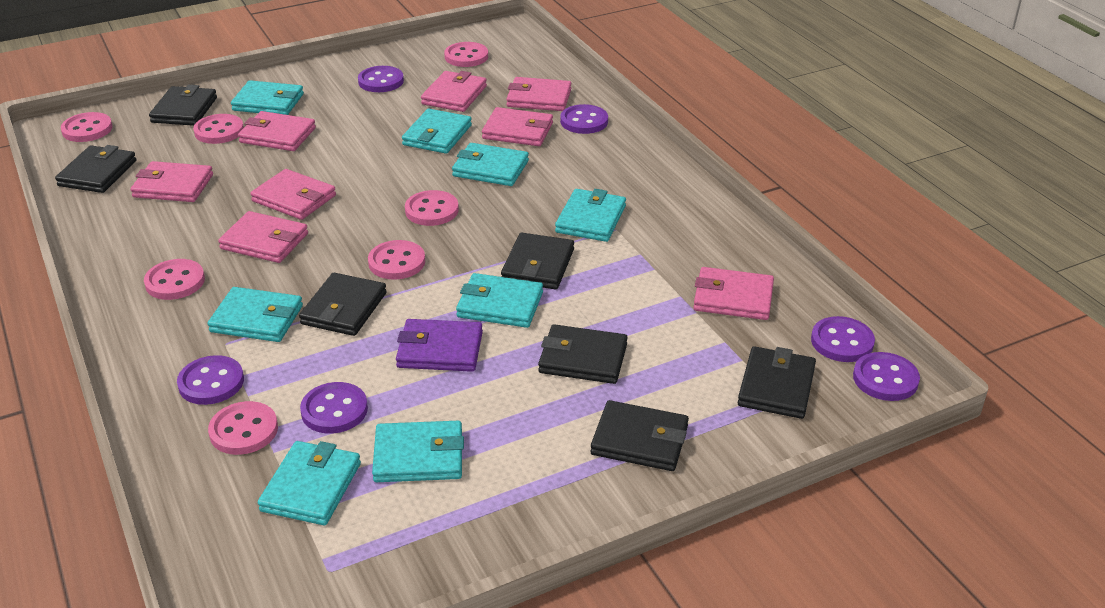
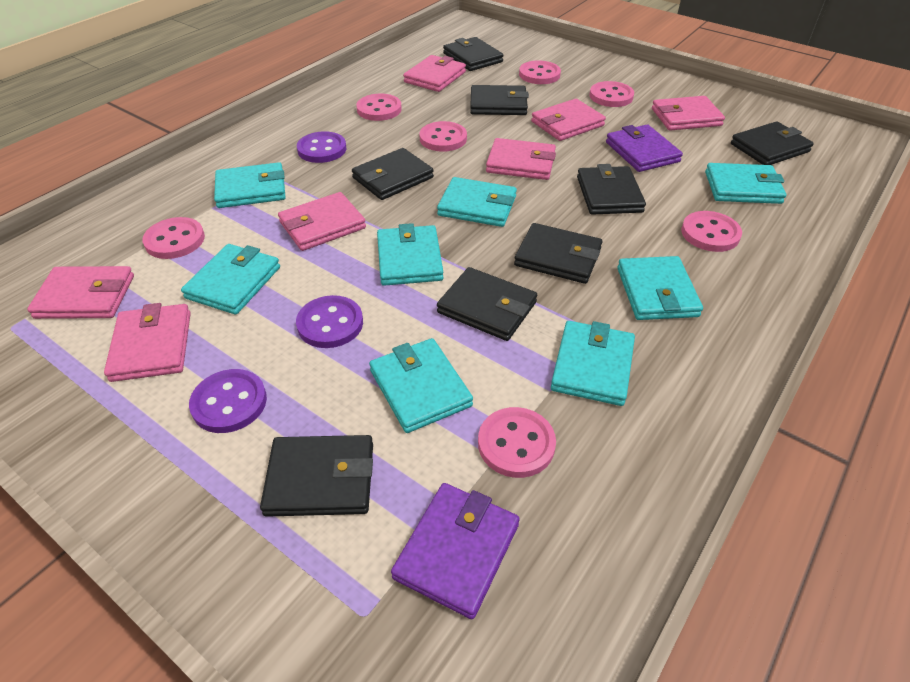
black wallet: [55,145,136,193] [149,85,217,126] [299,273,387,336] [501,233,574,290] [538,324,628,384] [590,400,689,471] [738,346,816,419] = 7 -> [260,435,373,517] [352,148,434,200] [437,267,537,341] [443,37,503,71] [470,85,529,115] [514,223,602,284] [577,164,646,215] [731,121,814,165] = 8
pink wallet: [130,161,213,202] [218,211,308,263] [238,111,316,151] [250,169,336,220] [421,71,487,112] [482,107,553,146] [506,77,571,111] [693,267,774,320] = 8 -> [27,266,134,319] [104,303,191,382] [278,192,366,251] [403,55,466,92] [486,138,556,180] [531,99,606,141] [652,96,725,131] = 7
purple button: [177,355,244,405] [300,382,368,434] [358,66,404,92] [560,104,608,134] [811,316,875,362] [853,352,920,401] = 6 -> [189,369,267,433] [296,295,363,348] [297,131,346,163] = 3
purple wallet: [396,319,483,372] = 1 -> [391,483,520,619] [606,125,683,172] = 2

